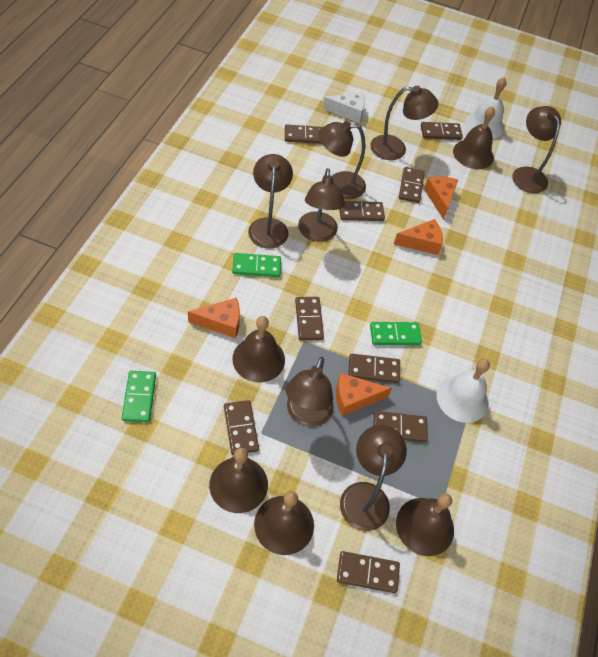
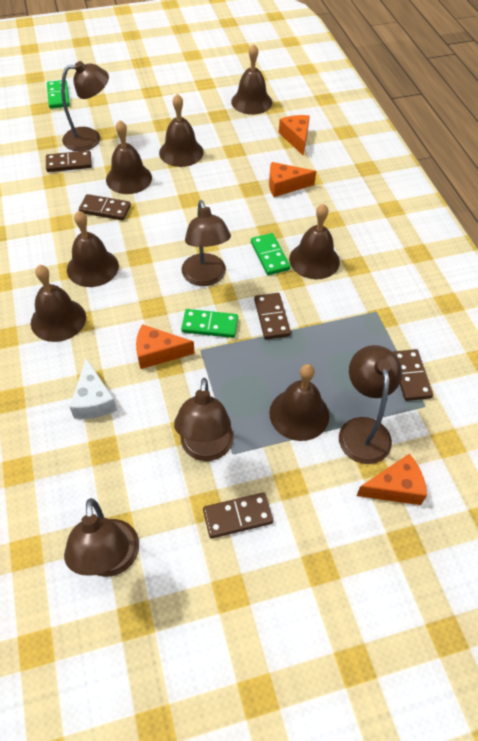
brown bell: [209,448,268,513] [232,316,285,383] [254,491,314,555] [396,493,454,556] [453,106,495,169] = 5 -> [31,265,86,342] [67,211,119,287] [106,120,152,194] [159,94,204,167] [231,44,272,115] [269,364,329,441] [289,204,340,279] = 7
brown domino: [224,400,259,455] [285,124,322,144] [295,297,324,341] [337,551,400,593] [340,201,385,221] [348,354,400,383] [374,411,428,442] [399,167,425,203] [421,122,463,140] = 9 -> [46,150,92,172] [79,194,131,220] [203,493,273,539] [254,293,291,340] [393,349,433,401] = 5
brown lamp: [248,154,293,249] [286,357,334,427] [298,168,345,242] [318,121,366,199] [340,425,407,531] [370,86,439,160] [512,106,561,193] = 7 -> [61,61,109,151] [64,498,139,577] [174,378,234,461] [182,200,231,286] [339,345,402,464] = 5
white bell: [437,359,490,423] [465,77,507,139] = 2 -> none = 0

